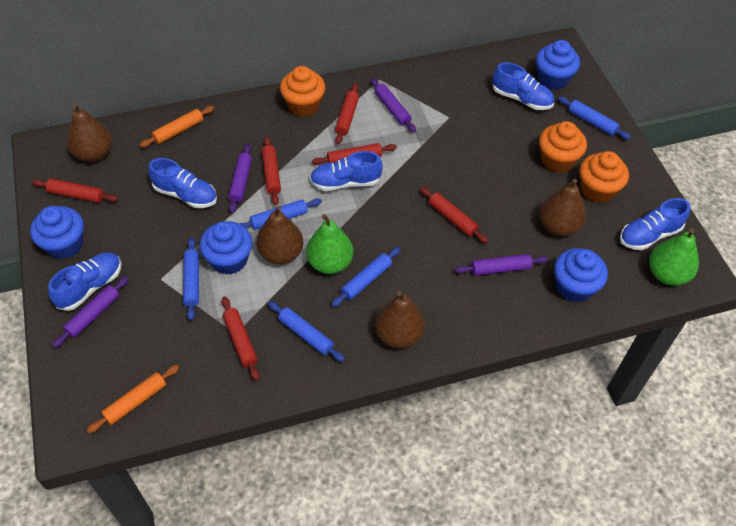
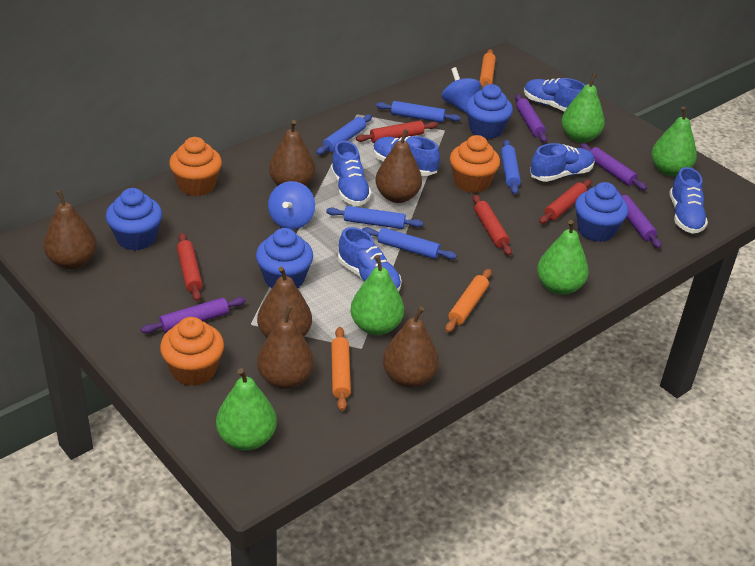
blue shoe: [48,252,122,311] [148,158,217,208] [310,151,383,191] [493,62,554,110] [620,198,690,250] = 5 -> [331,141,372,206] [338,227,402,292] [373,136,440,176] [524,78,585,112] [530,143,595,182] [669,167,708,234] = 6
blue spinning top: none = 0 -> [268,181,315,229] [442,67,481,114] = 2
brown pear: [67,103,112,162] [256,206,303,264] [375,291,425,348] [540,179,586,236] = 4 -> [43,190,97,269] [257,266,312,338] [257,305,314,389] [269,120,315,186] [375,129,422,203] [383,306,439,388] = 6
green pear: [306,214,353,274] [649,228,699,286] = 2 -> [216,368,277,451] [350,255,404,335] [537,220,589,295] [561,73,605,143] [652,106,697,176] = 5
orange rolling pin: [87,365,179,433] [140,106,214,148] = 2 -> [331,327,351,411] [445,269,492,332] [480,49,496,89] = 3
red rolling pin: [32,179,118,203] [222,296,259,380] [262,136,281,205] [312,143,397,165] [335,83,359,144] [420,187,488,243] = 6 -> [177,233,203,301] [356,121,438,143] [473,194,512,256] [539,179,592,224] = 4

